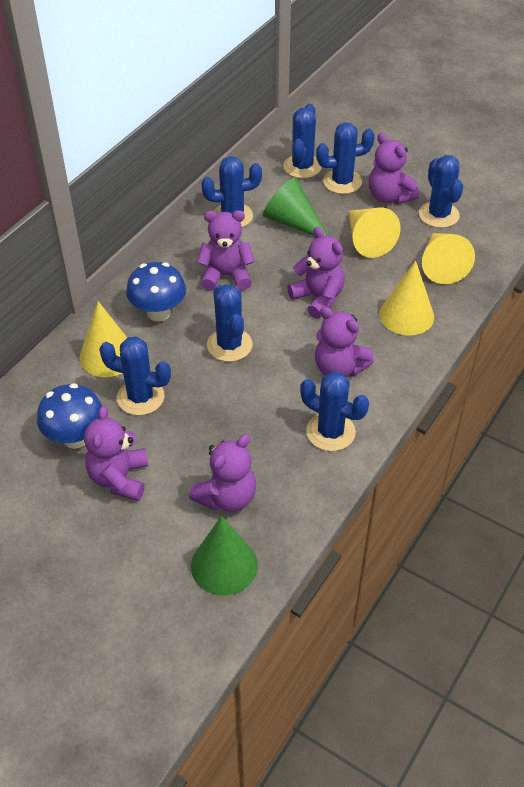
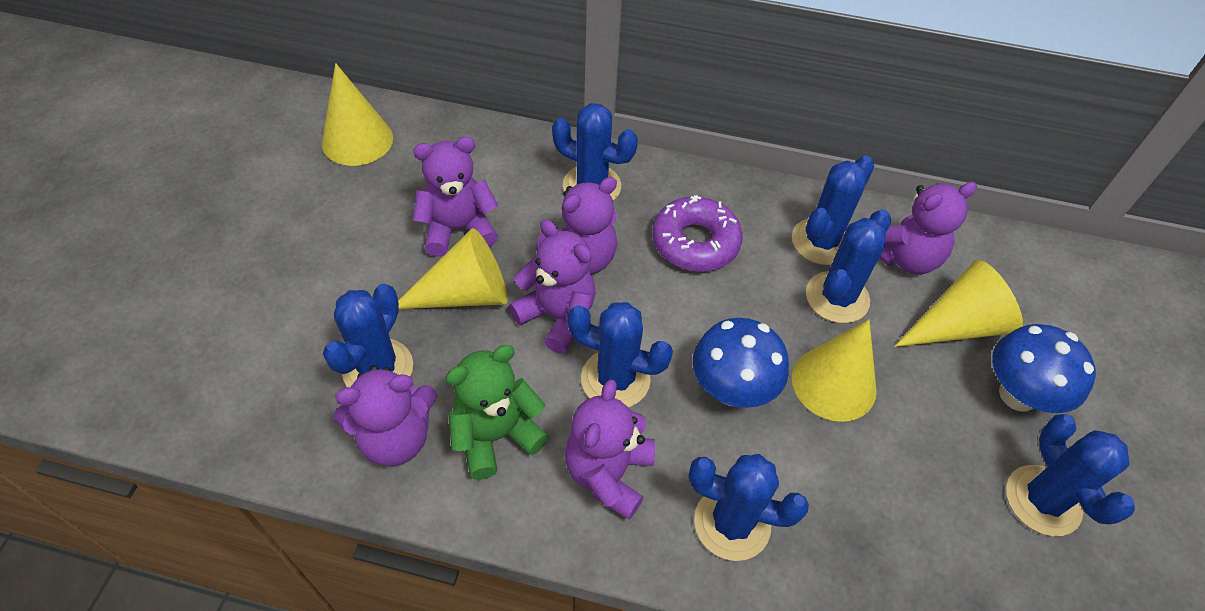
green cone: [191,516,258,595] [263,177,328,236] = 2 -> none = 0
green teddy bear: none = 0 -> [445,345,549,480] = 1
purple donut: none = 0 -> [652,195,743,272] = 1

